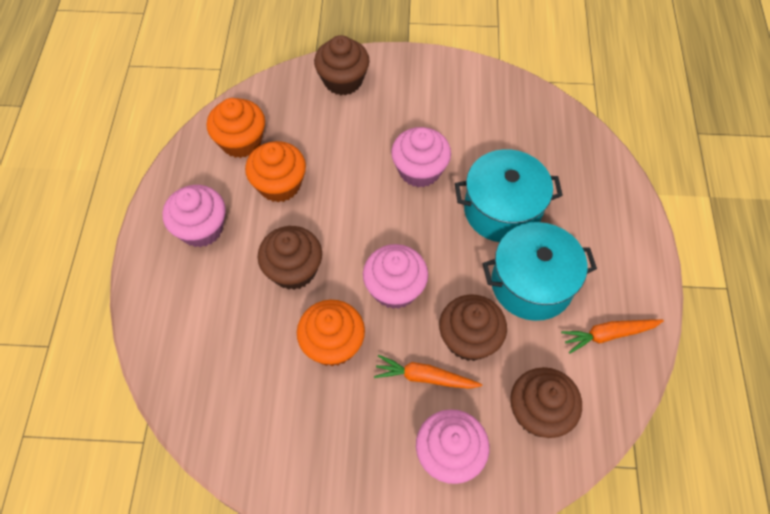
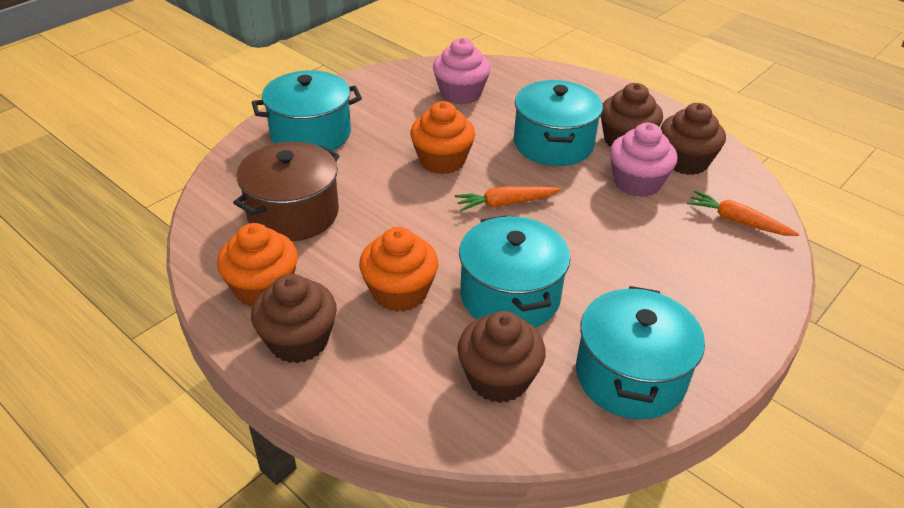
brown pot: none = 0 -> [233,142,340,241] = 1
pink cupcake: [162,185,226,247] [363,244,428,309] [391,127,451,188] [416,409,489,484] = 4 -> [433,38,491,104] [610,123,677,197] = 2
turquoise pot: [455,149,563,242] [482,222,597,321] = 2 -> [252,70,362,151] [459,215,570,328] [514,80,603,166] [576,286,705,419] = 4

